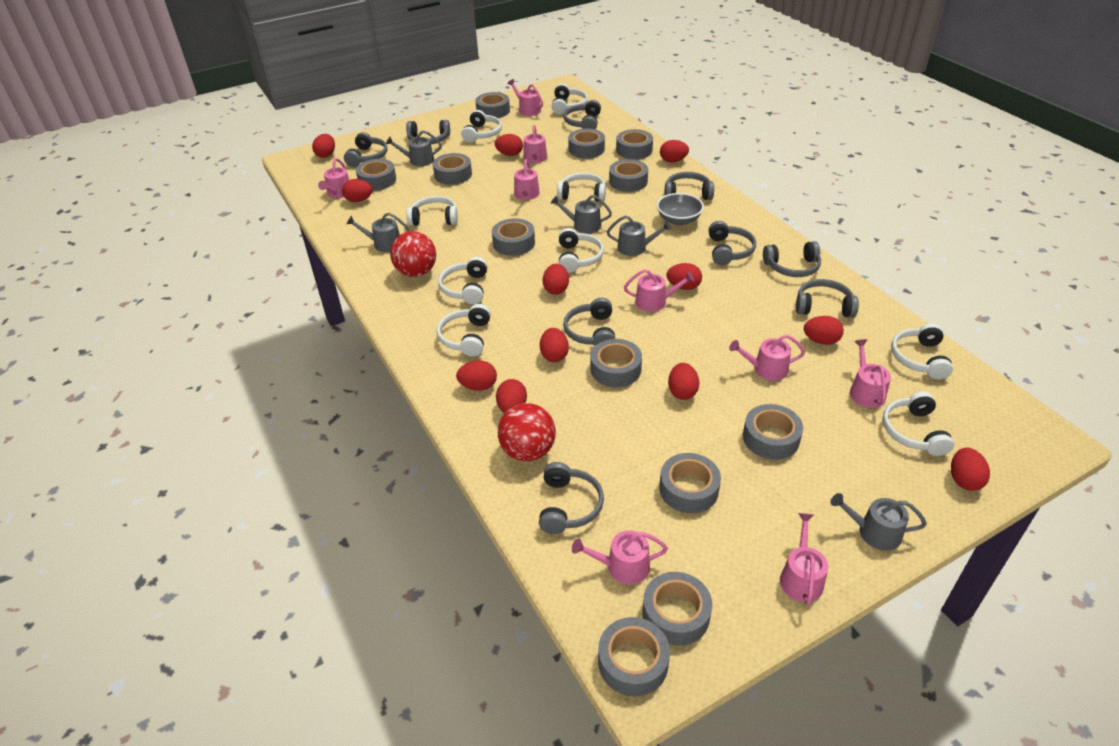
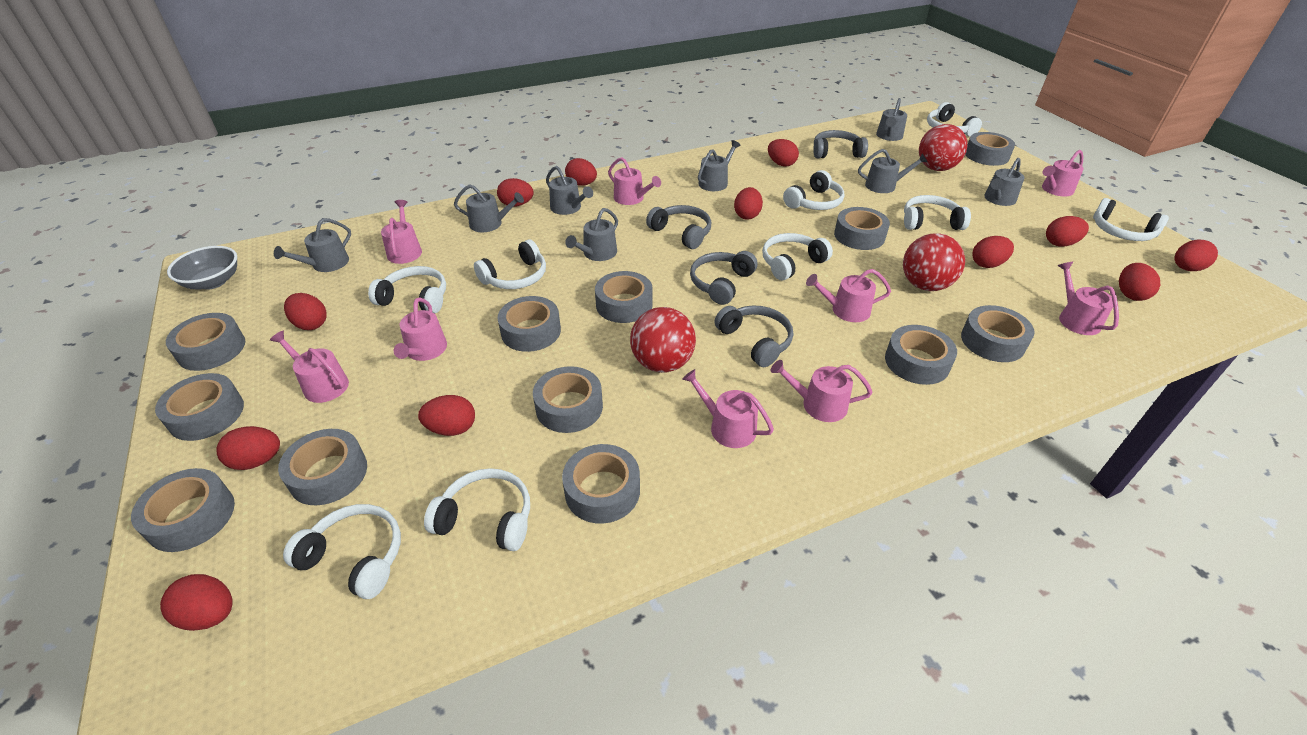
grey headphones: [344,132,388,167] [406,120,450,144] [539,462,604,534] [563,100,601,129] [563,298,615,346] [665,172,714,200] [709,221,756,265] [763,241,821,277] [796,279,859,318] = 9 -> [646,205,711,249] [690,251,758,305] [714,305,793,367] [813,130,868,158] = 4
grey watering can: [346,213,410,252] [386,130,442,166] [551,195,612,234] [607,215,672,256] [831,493,927,551] = 5 -> [274,218,351,272] [454,184,524,232] [546,166,593,215] [565,208,618,261] [698,140,741,191] [858,149,928,193] [876,98,907,141] [984,158,1025,206] = 8
red ball: [390,231,436,277] [498,403,556,461] = 2 -> [630,307,696,373] [903,233,965,291] [919,124,968,171] = 3

